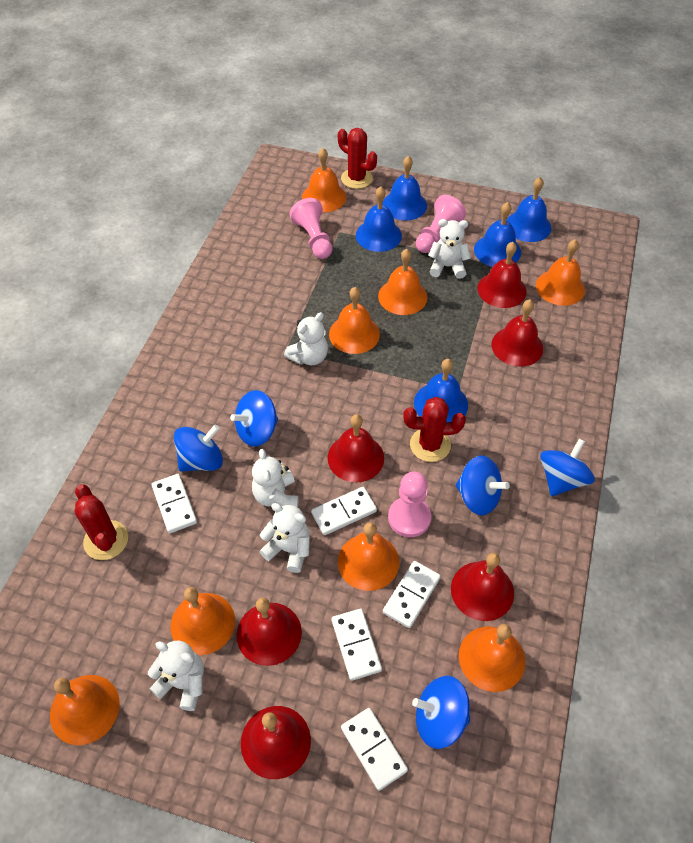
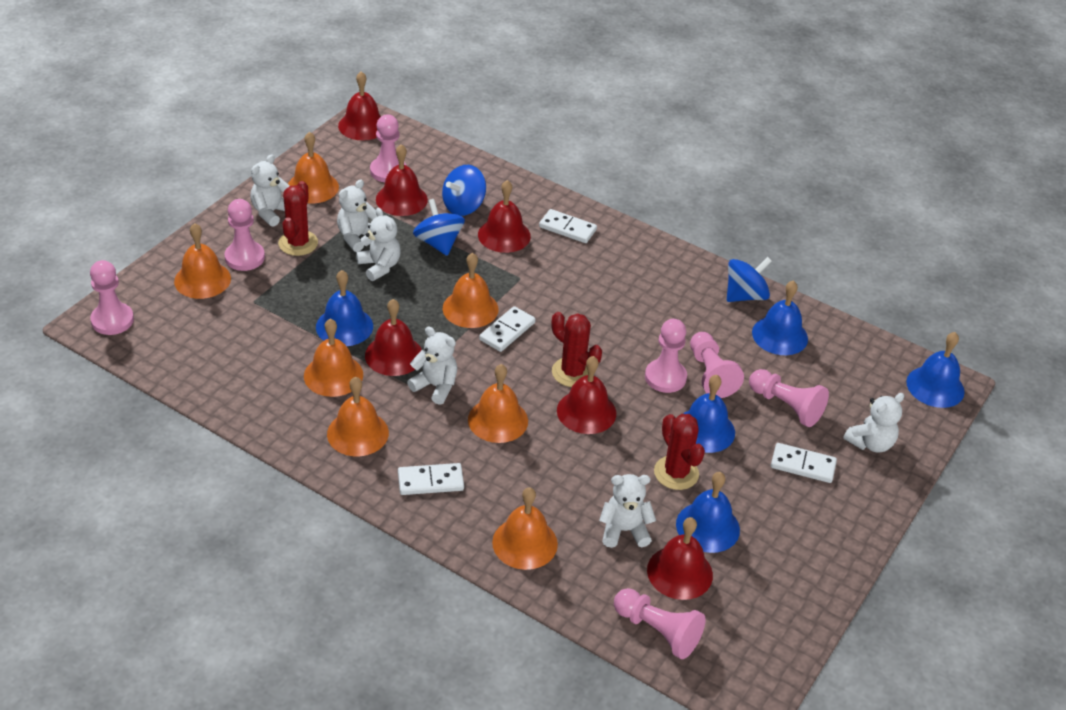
blue spinning top: [174,425,223,472] [230,390,278,447] [412,676,470,749] [456,456,510,515] [540,439,595,496] = 5 -> [413,199,465,256] [442,165,486,216] [727,257,772,302] = 3
orange bell: [50,675,120,745] [170,587,235,655] [302,148,346,212] [329,287,380,354] [338,522,399,591] [378,249,427,315] [459,624,525,692] [536,239,585,306] = 8 -> [174,223,231,299] [288,132,339,203] [304,319,363,397] [327,377,389,456] [443,253,498,328] [468,364,528,443] [492,487,558,570] = 7
pink pawn: [289,198,332,259] [388,472,431,537] [416,195,466,253] = 3 -> [90,260,134,335] [224,199,265,271] [370,114,406,182] [614,588,706,659] [645,319,687,393] [690,332,744,398] [749,369,829,427] = 7
white domino: [151,474,197,533] [311,487,377,535] [332,609,382,681] [341,708,408,791] [383,561,441,628] = 5 -> [398,463,464,495] [479,306,536,352] [539,209,597,243] [771,443,837,483] = 4
white teddy bear: [148,640,204,711] [252,449,299,507] [259,503,310,573] [284,312,328,365] [428,219,471,279] = 5 -> [251,154,290,227] [337,179,377,252] [356,208,401,281] [407,327,457,405] [599,474,656,548] [843,393,904,453] = 6

